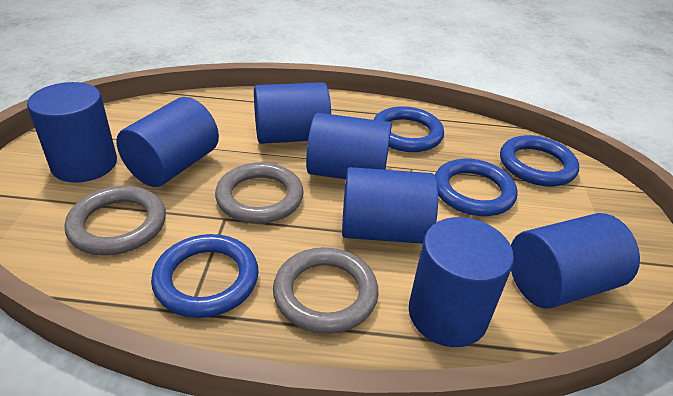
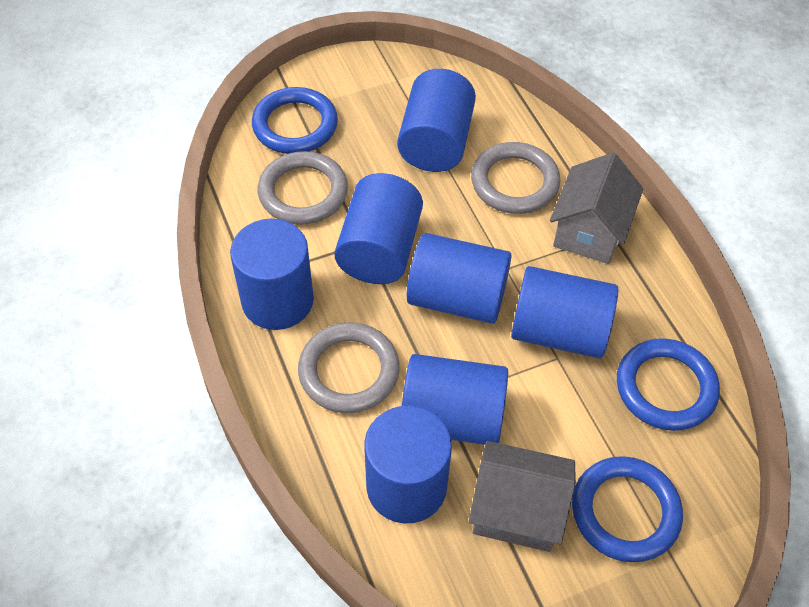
blue ring: [151,234,259,318] [373,106,444,152] [435,159,518,216] [500,135,579,186] = 4 -> [252,87,338,154] [572,456,683,562] [617,338,720,431] = 3
grey house: none = 0 -> [469,441,576,552] [550,153,644,264] = 2

